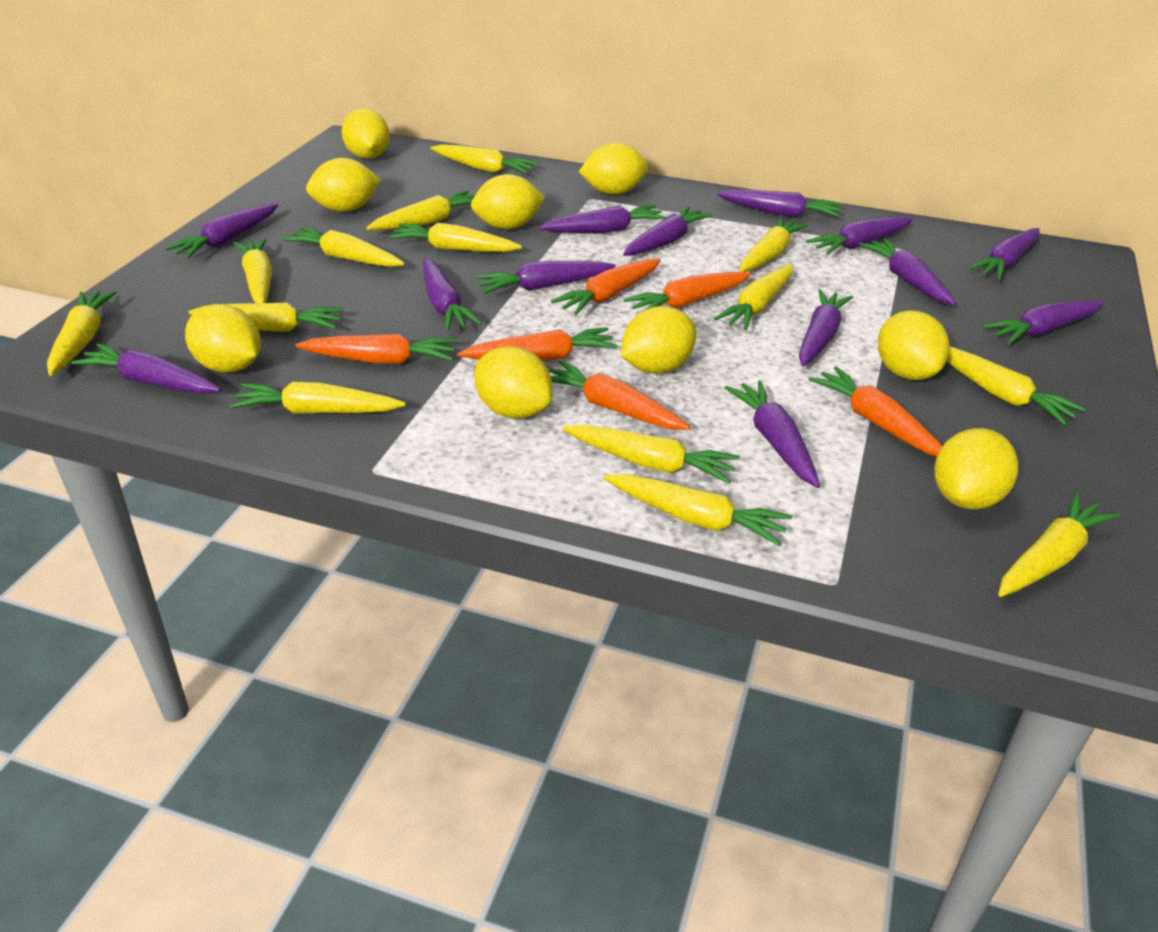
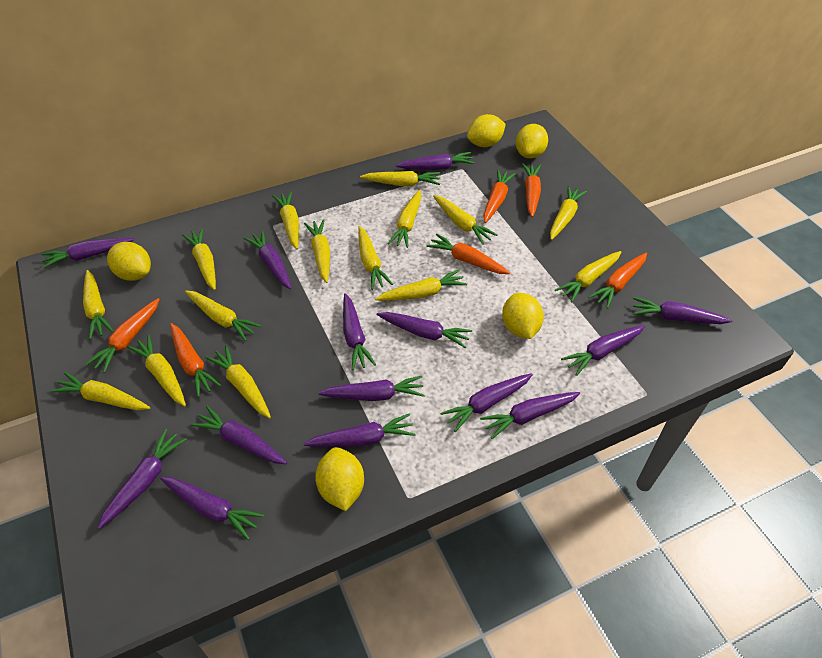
purple carrot: [71,343,221,394] [165,204,278,258] [423,258,482,331] [476,261,616,293] [540,205,667,233] [623,206,713,256] [717,190,842,217] [725,380,820,488] [799,289,853,367] [806,217,913,255] [859,238,956,305] [969,228,1040,280] [983,300,1104,345] = 13 -> [41,238,135,269] [98,429,187,529] [160,477,265,540] [190,406,287,464] [243,230,292,290] [304,413,415,447] [318,376,425,401] [343,293,376,370] [377,312,472,348] [396,152,475,170] [440,373,533,432] [480,392,580,439] [561,325,645,376] [633,297,732,324] = 14
yellow carrot: [47,291,117,376] [188,303,344,332] [230,382,406,413] [233,238,272,303] [283,226,405,267] [366,190,475,231] [389,223,522,252] [430,144,538,174] [562,424,740,484] [604,474,792,546] [714,265,793,330] [739,217,809,272] [947,346,1086,426] [998,492,1120,597] = 14 -> [50,372,150,411] [83,270,114,339] [127,335,186,406] [182,228,216,290] [185,290,261,341] [205,345,271,419] [272,191,299,249] [304,220,330,283] [358,226,393,290] [360,171,440,186] [375,270,467,301] [388,190,421,248] [433,195,498,245] [550,186,587,240] [555,251,621,302] = 15
yellow lemon: [185,304,261,372] [306,158,381,212] [341,108,390,159] [471,174,545,229] [475,346,552,419] [579,143,648,194] [621,306,696,374] [878,311,950,380] [934,428,1018,509] = 9 -> [107,242,151,281] [315,447,364,511] [467,114,506,147] [502,293,544,339] [516,124,548,159] = 5

